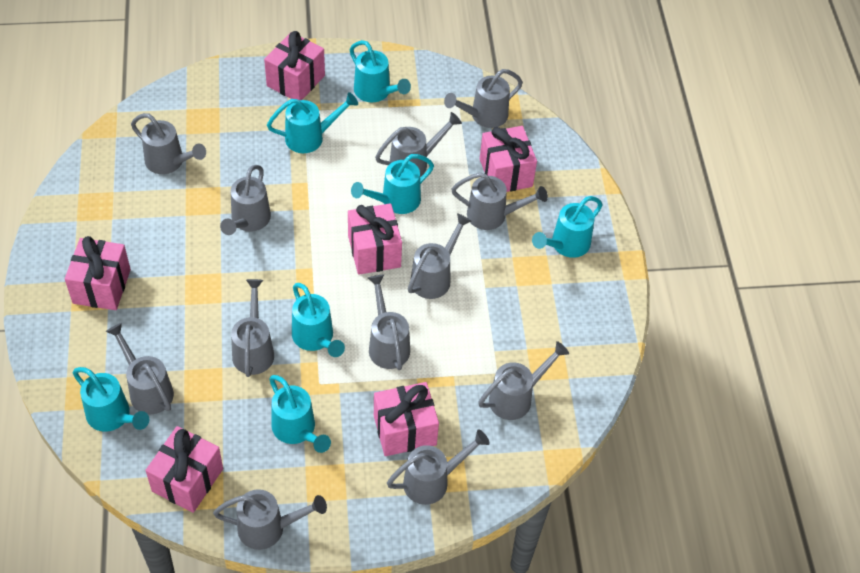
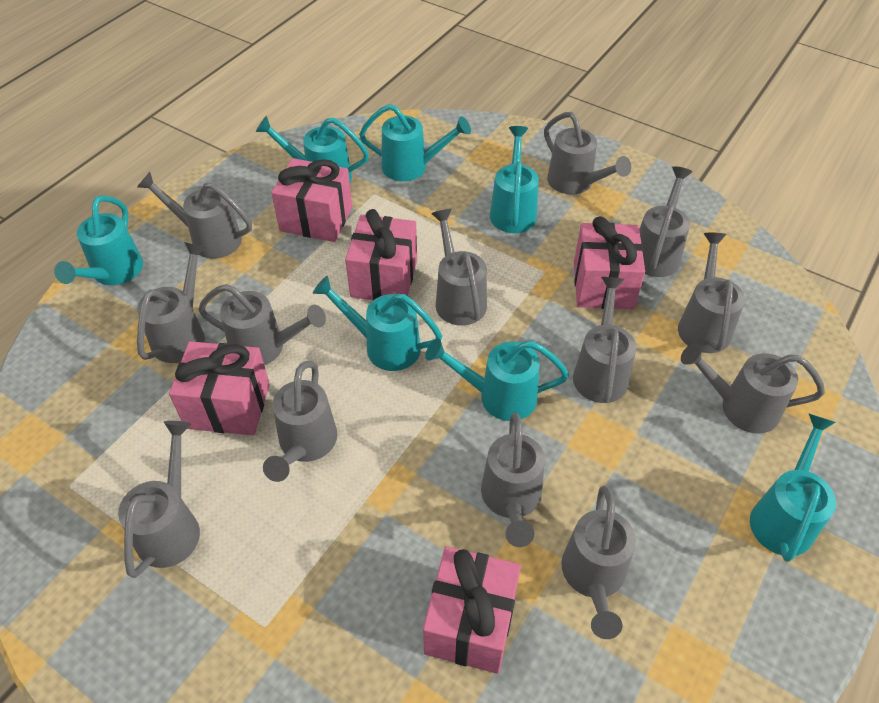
grey watering can: [106,323,174,414] [131,113,206,174] [213,489,327,550] [220,165,271,235] [231,279,274,377] [368,275,410,370] [375,112,462,177] [387,430,490,505] [408,213,471,299] [444,69,523,128] [451,173,548,230] [478,341,569,420] = 12 -> [118,421,200,578] [137,172,252,259] [137,242,207,363] [198,284,326,365] [263,361,337,482] [431,209,487,326] [481,412,545,547] [544,112,631,195] [561,486,636,639] [573,277,636,403] [639,166,692,277] [678,233,745,353] [681,343,825,434] = 13
pink gift: [65,236,131,310] [145,426,223,513] [264,31,325,100] [348,203,402,275] [374,382,439,456] [480,126,537,192] = 6 -> [169,341,270,435] [271,158,352,242] [345,209,417,300] [423,546,521,674] [574,217,645,309] = 5

